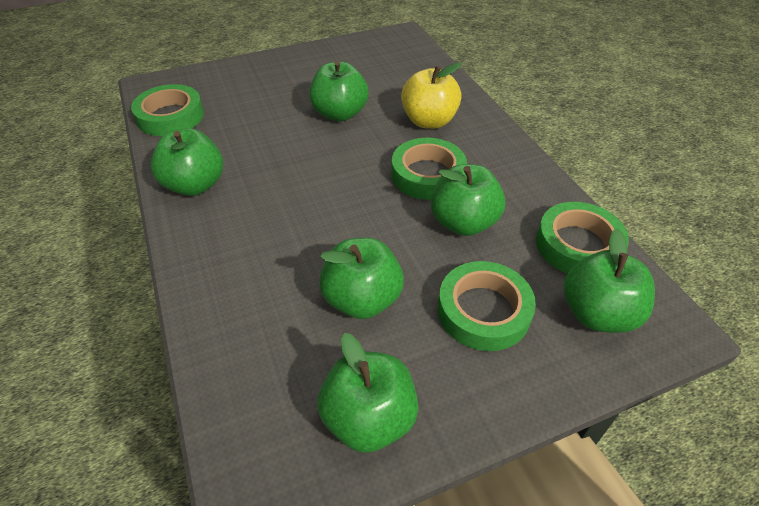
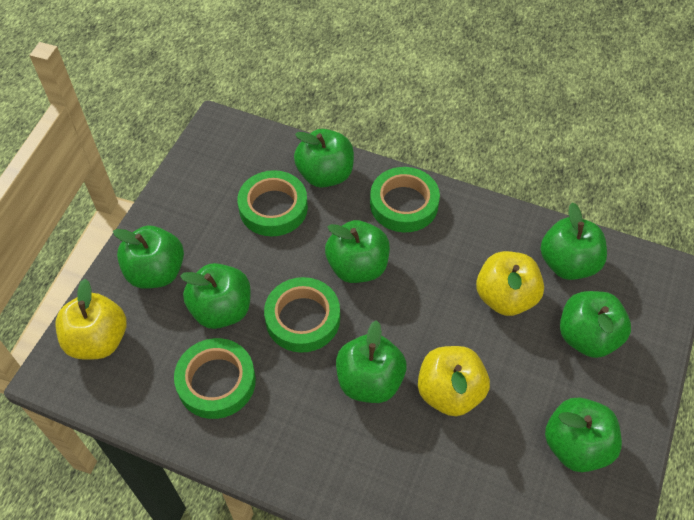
green apple: [150,128,223,196] [309,61,369,121] [317,333,418,453] [319,238,404,319] [431,164,505,236] [564,228,655,333] = 6 -> [113,226,184,289] [180,263,251,329] [294,129,354,188] [325,220,390,283] [336,320,407,403] [540,202,607,280] [545,397,622,472] [560,291,631,358] = 8
yellow apple: [401,62,462,129] = 1 -> [56,279,126,360] [418,346,490,416] [476,251,544,316] = 3

